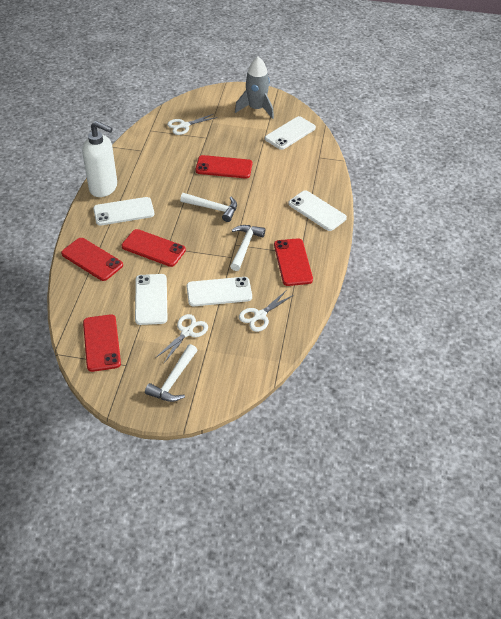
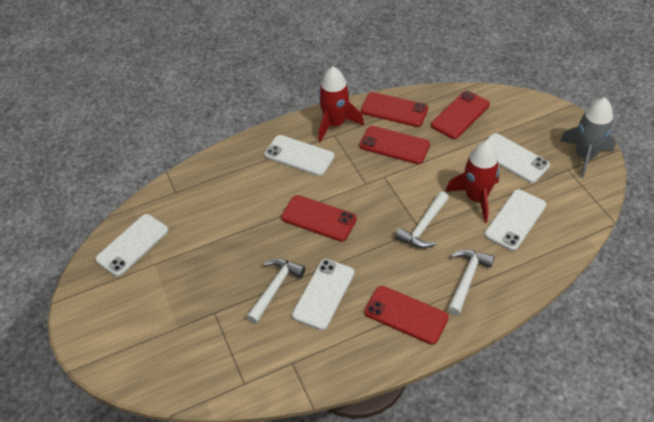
red rocket: none = 0 -> [318,66,364,142] [445,141,499,223] = 2
white scissors: [155,314,208,363] [167,114,217,135] [239,290,294,332] = 3 -> none = 0
white soap dispenser: [82,121,117,197] = 1 -> none = 0

